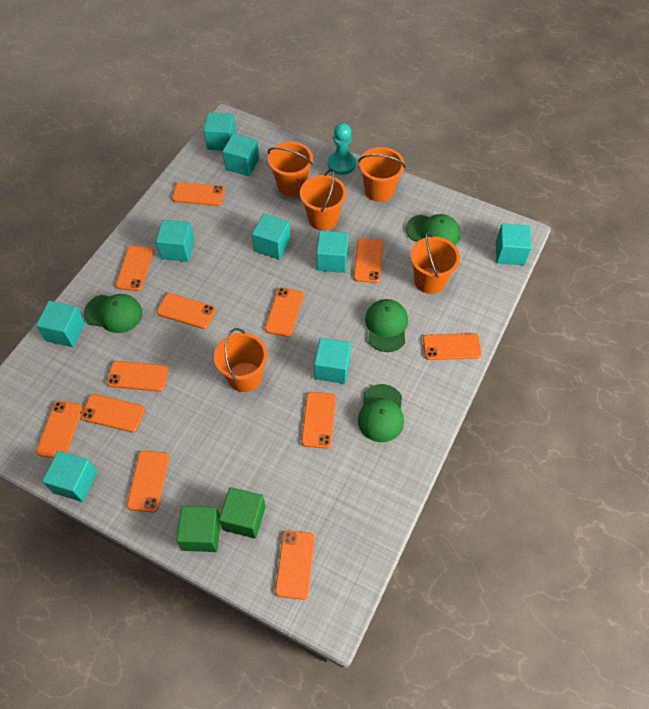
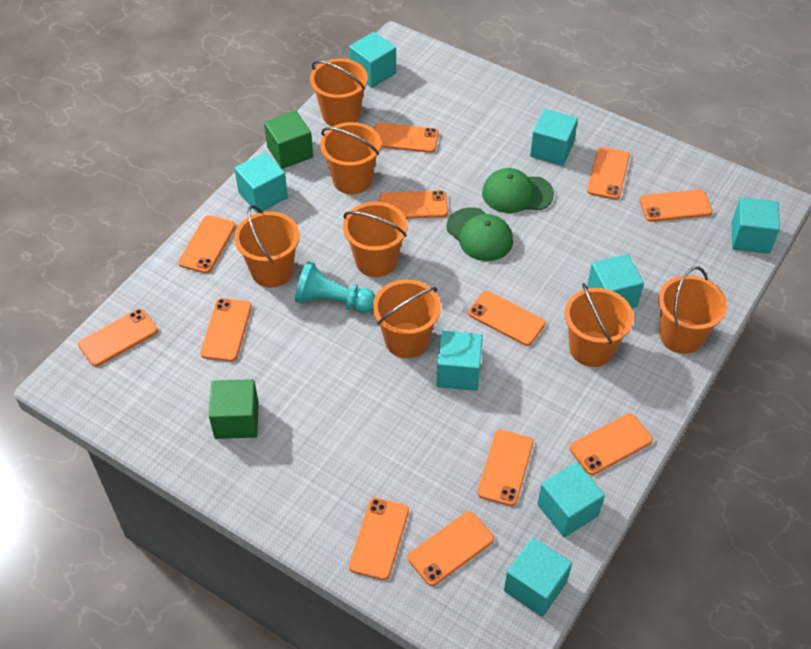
green cap: [84,294,142,333] [358,384,404,442] [365,299,408,352] [406,214,460,245] = 4 -> [446,207,513,261] [482,168,554,213] = 2
orange bucket: [214,328,268,392] [268,142,313,196] [300,169,347,231] [358,147,405,202] [410,231,460,294] = 5 -> [234,205,300,288] [310,59,368,127] [320,122,381,194] [343,202,408,277] [373,279,441,358] [565,283,634,367] [658,266,727,354] = 7
turquoise cube: [36,301,85,347] [42,451,98,502] [156,220,194,262] [204,112,236,151] [223,133,259,176] [252,214,291,260] [314,338,351,384] [317,231,348,273] [496,224,532,265] = 9 -> [234,152,288,213] [349,32,396,88] [437,331,483,391] [504,537,572,617] [530,109,578,166] [537,462,605,537] [587,254,644,308] [732,197,780,254] = 8

